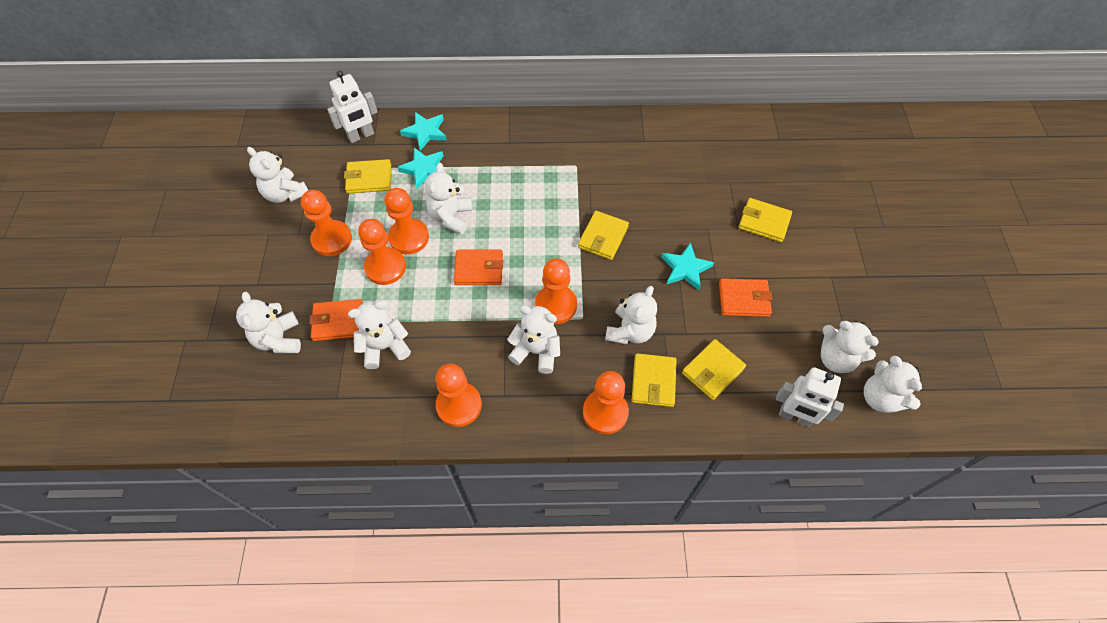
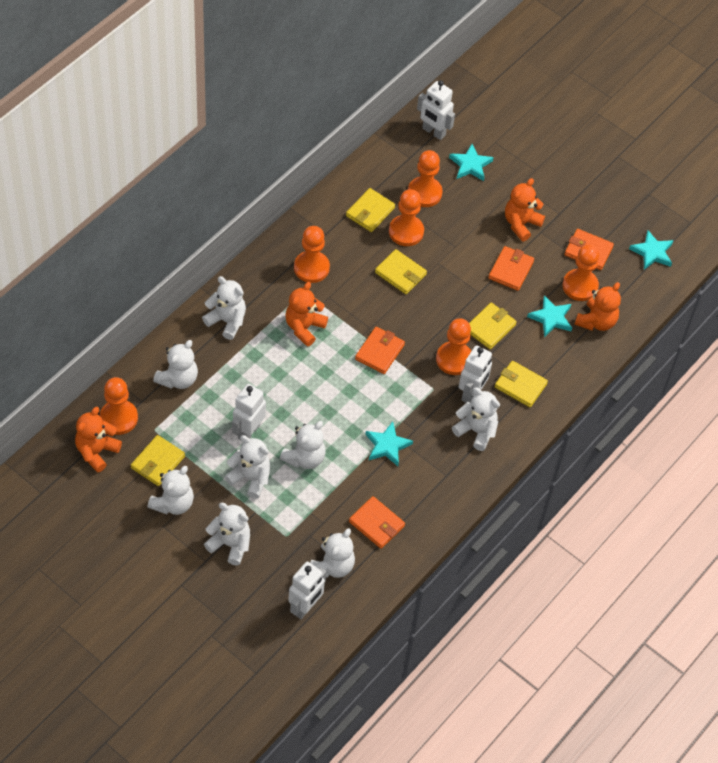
orange teddy bear: none = 0 -> [75,407,122,473] [285,282,328,347] [505,178,545,241] [574,282,621,331] = 4
orange wallet: [309,299,363,341] [454,249,503,285] [719,278,772,317] = 3 -> [349,496,405,549] [355,327,405,374] [488,246,534,291] [564,229,614,270] = 4
turquoise star: [397,147,444,189] [400,112,447,151] [661,242,714,290] = 3 -> [365,421,413,466] [449,144,494,181] [527,295,572,337] [629,230,674,270] = 4
white robot: [327,70,378,143] [776,367,844,427] = 2 -> [232,384,266,440] [288,561,326,619] [417,80,455,140] [459,345,492,403] = 4

